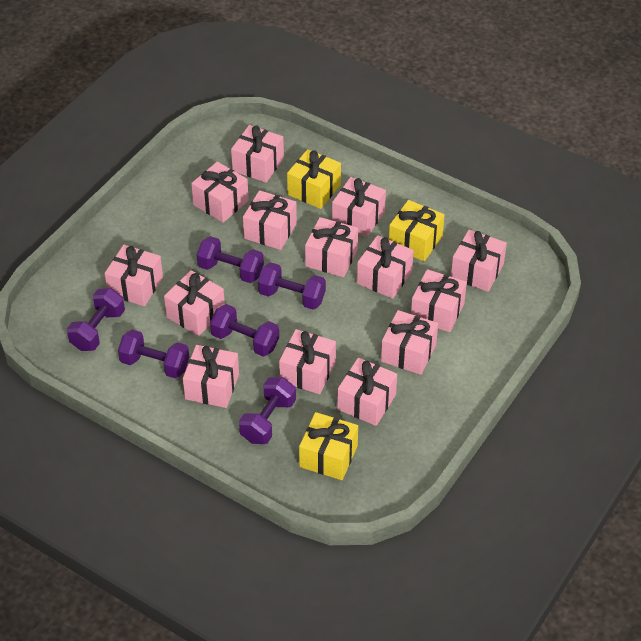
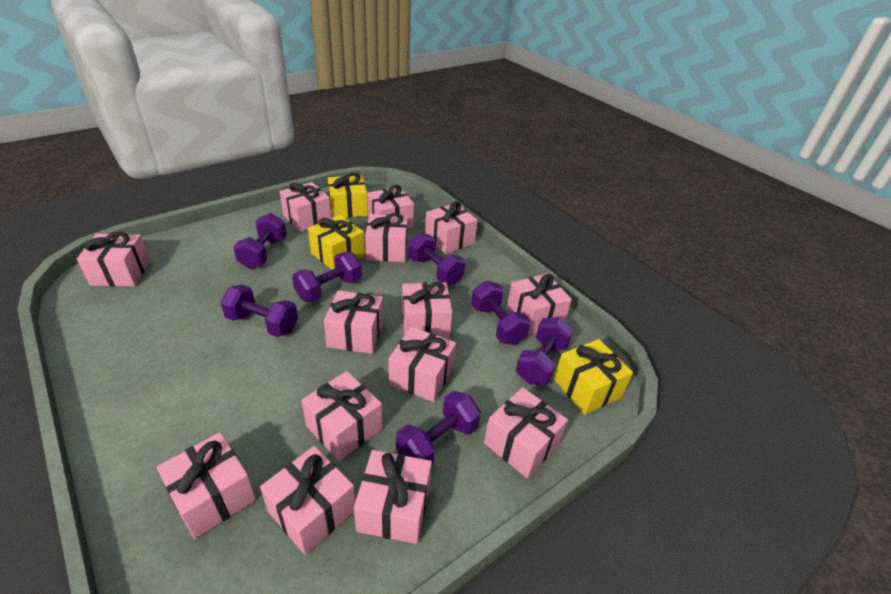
purple dumbbell: [67,288,125,351] [118,329,189,378] [196,236,264,283] [210,304,279,357] [239,377,296,444] [258,262,326,310] = 6 -> [220,285,298,337] [233,213,287,269] [292,252,362,302] [396,391,481,465] [408,233,465,285] [471,281,531,345] [516,317,573,385] = 7

